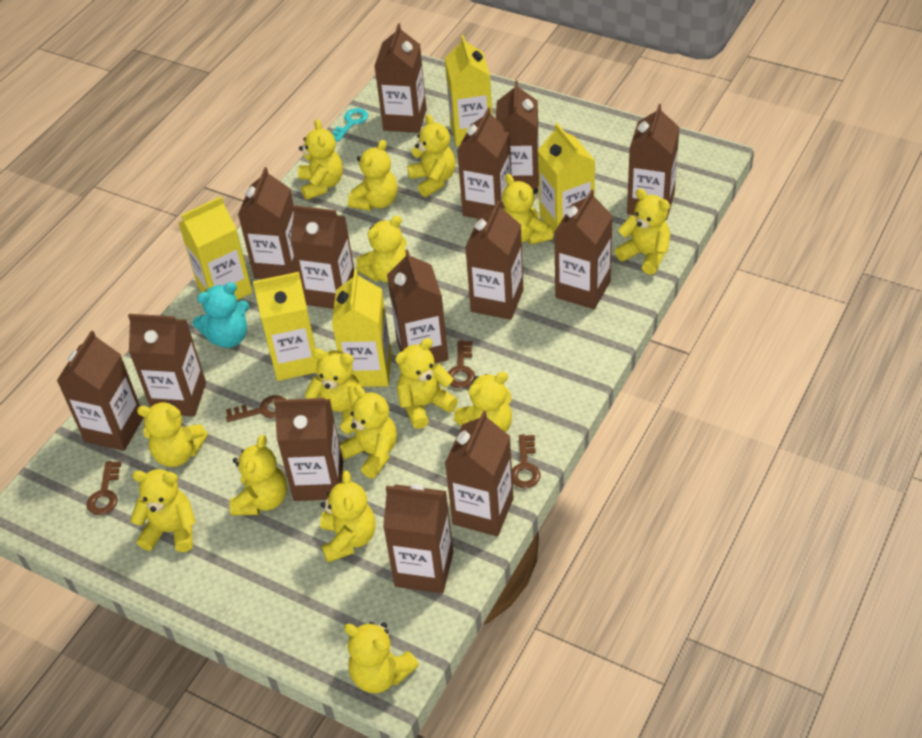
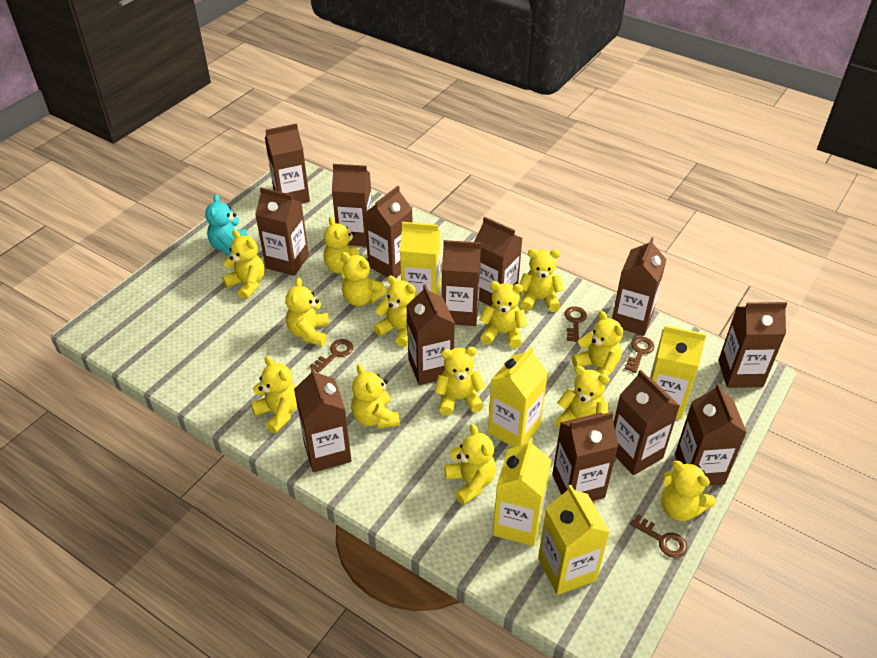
brown carton: [57,331,144,451] [128,314,206,416] [238,167,297,279] [274,398,343,501] [290,205,354,309] [375,23,427,133] [383,484,453,594] [387,249,448,363] [445,411,513,536] [457,108,512,219] [465,201,524,320] [496,81,539,190] [554,189,613,309] [627,104,680,220] = 14 -> [255,187,309,276] [265,123,310,204] [294,367,352,472] [332,164,372,246] [364,186,413,278] [406,284,455,385] [442,240,481,326] [474,217,523,307] [552,412,618,501] [612,237,667,336] [614,370,680,475] [675,383,747,485] [718,302,787,388] = 13
turquoise key: [332,108,368,142] = 1 -> none = 0
yellow teddy bear: [130,469,196,552] [137,401,208,467] [230,435,287,516] [298,119,343,200] [304,349,361,432] [320,471,376,563] [339,386,397,479] [344,622,419,693] [348,140,398,211] [356,216,407,283] [395,338,458,429] [407,114,455,197] [454,372,512,432] [502,174,553,245] [615,189,671,275] = 15 -> [222,230,264,300] [251,356,297,434] [285,277,329,346] [324,217,359,274] [341,252,387,306] [351,364,400,429] [373,275,416,347] [435,347,486,415] [444,424,496,505] [479,281,527,348] [520,249,565,312] [555,366,610,429] [572,311,624,376] [661,461,716,521] = 14

